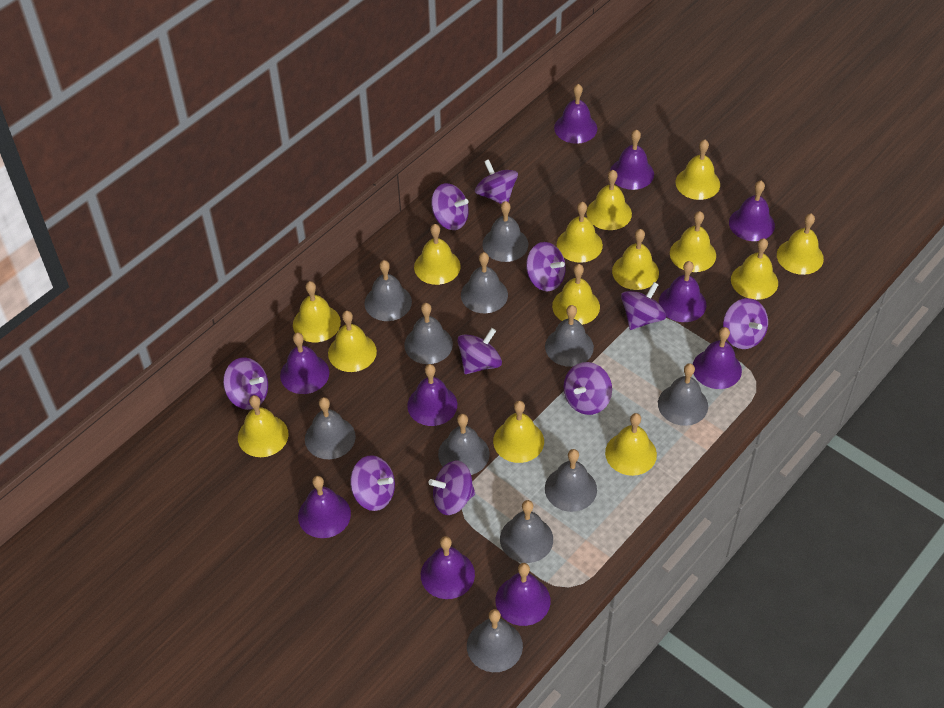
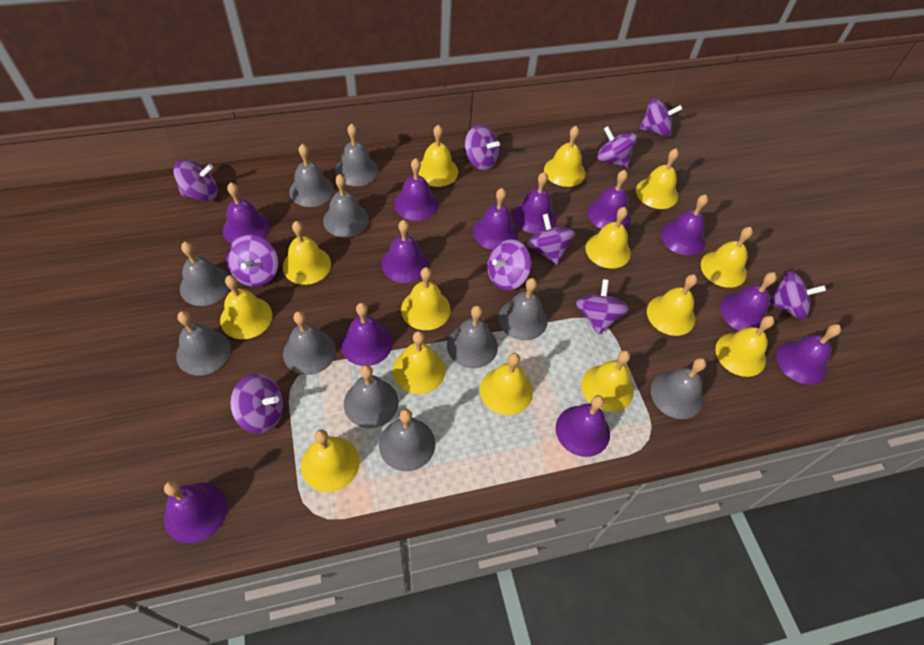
purple bell: [280,332,329,394] [298,476,351,538] [407,364,457,426] [421,536,475,599] [496,563,551,626] [554,84,597,144] [610,129,654,190] [659,261,706,322] [693,327,742,389] [729,181,775,241] = 10 -> [164,481,227,543] [223,182,270,244] [341,303,393,366] [381,220,429,283] [394,158,438,221] [473,188,518,250] [513,172,557,234] [556,395,610,457] [587,170,631,229] [661,195,708,255] [720,272,777,331] [776,324,841,385] = 12

